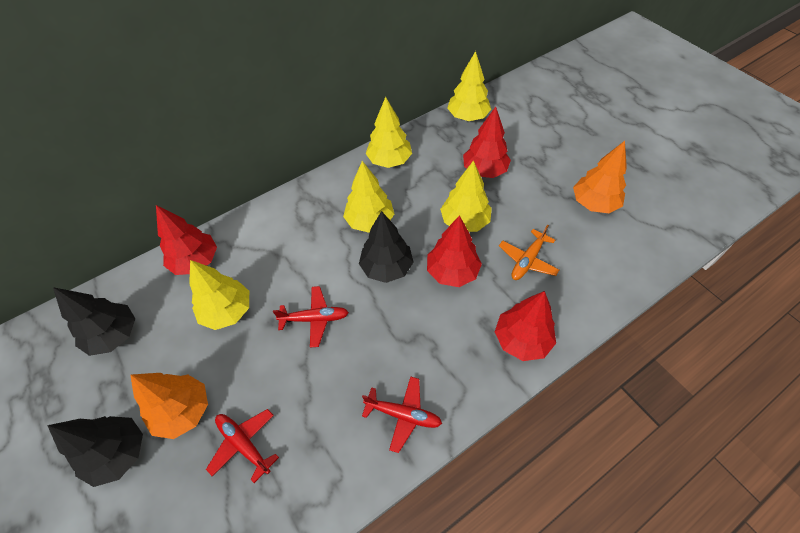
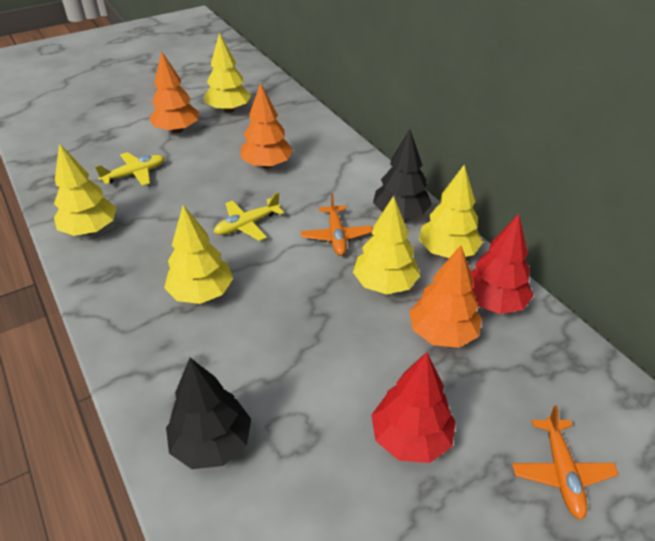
black tree: [47,416,143,487] [53,287,135,356] [359,211,413,283] = 3 -> [166,358,251,469] [373,129,432,219] = 2
orange plane: [499,224,559,280] = 1 -> [301,193,372,256] [512,405,619,520] = 2
orange tree: [130,373,208,439] [573,141,627,213] = 2 -> [149,51,199,133] [241,83,293,169] [409,245,482,348] = 3
red plane: [206,409,279,483] [273,286,349,348] [362,376,442,453] = 3 -> none = 0
red tree: [156,205,217,275] [427,215,482,287] [463,107,511,178] [495,291,556,361] = 4 -> [371,352,456,463] [470,214,533,314] = 2
yellow plane: none = 0 -> [95,152,164,186] [214,193,284,241] = 2

